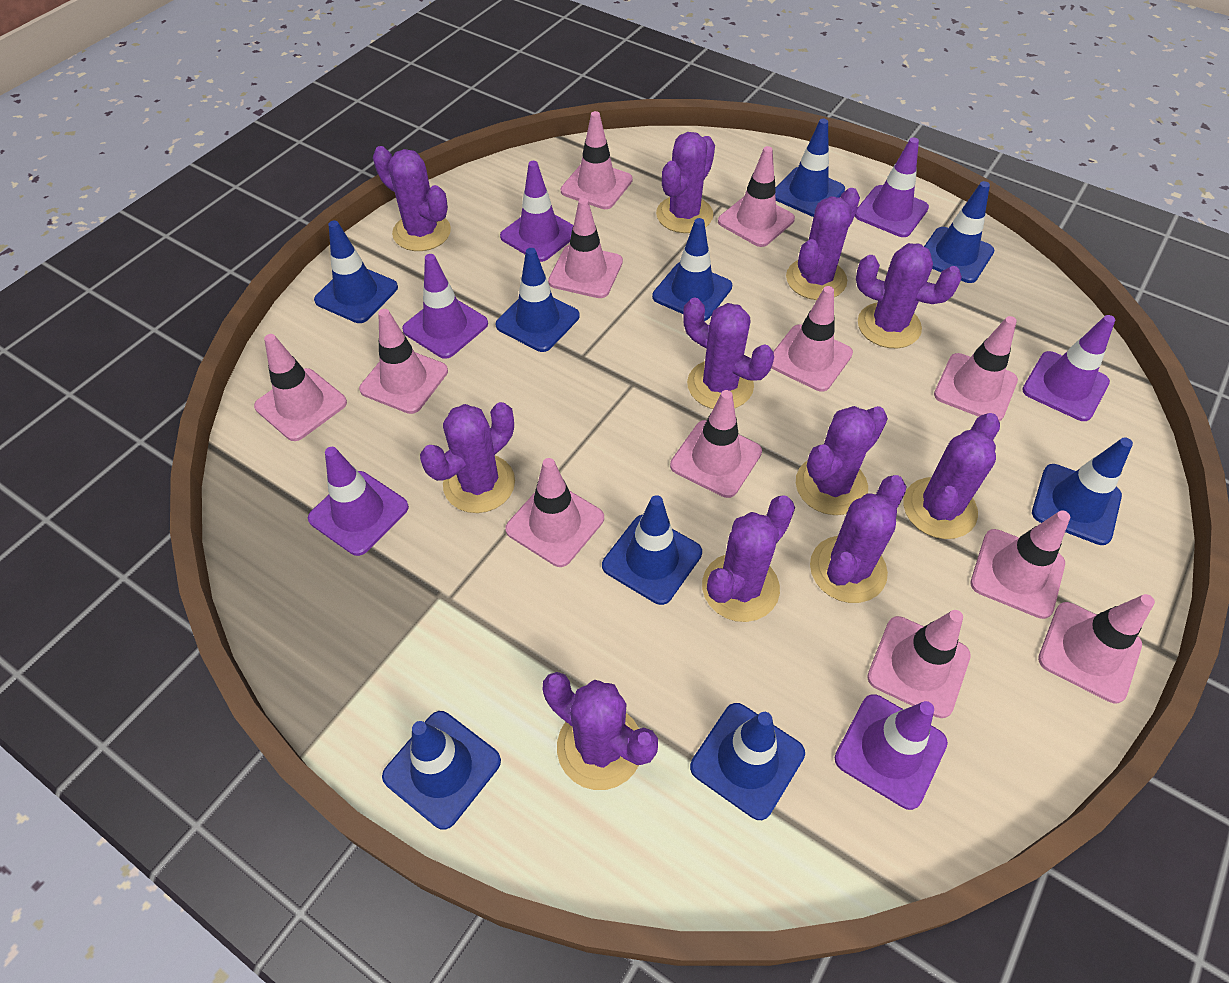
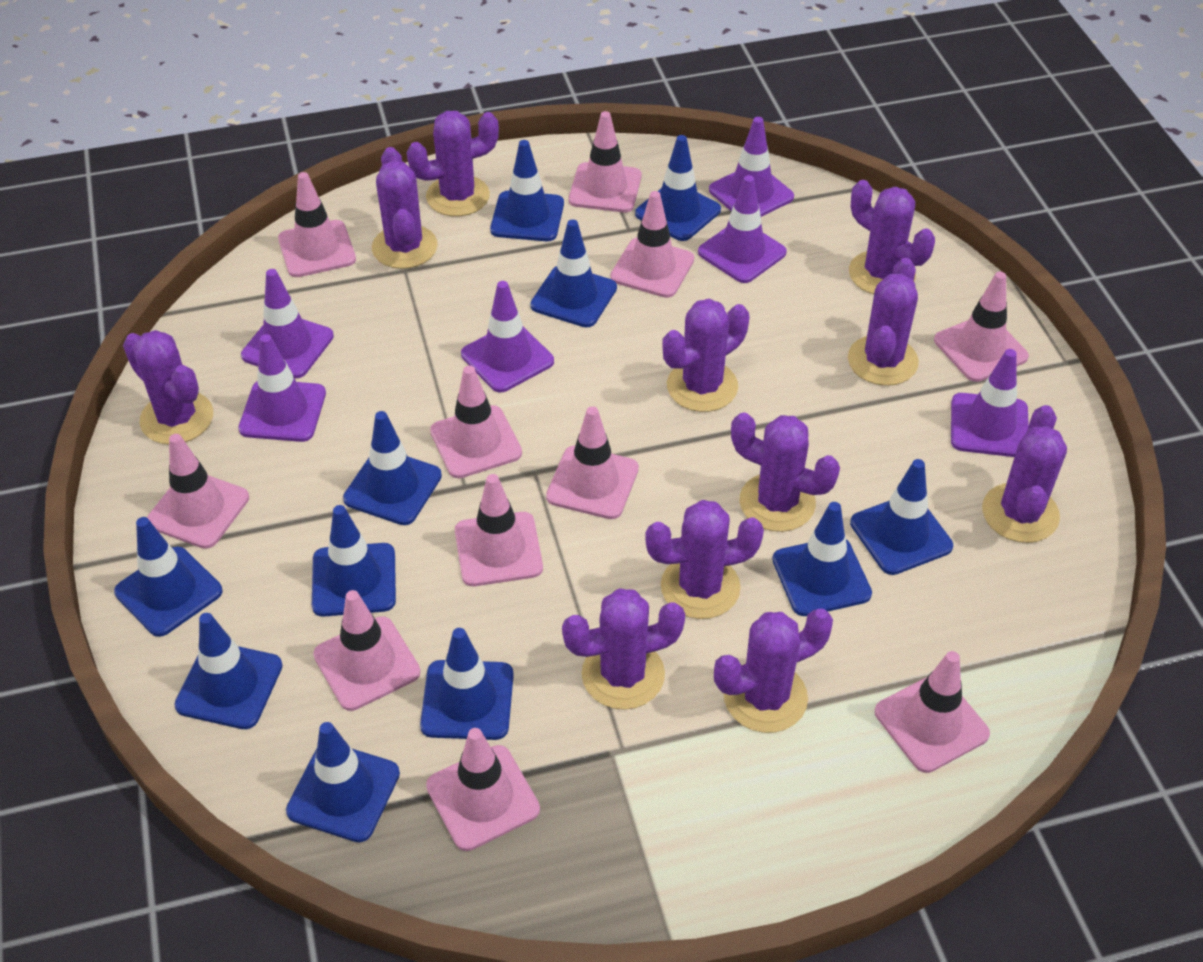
blue traffic cone: [314,221,398,323] [382,711,501,830] [496,248,580,352] [602,495,702,605] [652,218,732,321] [690,703,805,820] [775,119,845,217] [924,181,994,283] [1032,437,1133,545] = 9 -> [114,517,222,637] [174,613,283,729] [286,722,400,842] [312,505,396,617] [343,411,442,525] [420,628,514,740] [490,140,564,241] [530,220,617,327] [635,135,721,241] [772,502,872,616] [850,459,953,575] = 11
pink traffic cone: [254,334,347,441] [359,309,448,414] [505,458,604,567] [548,198,623,298] [561,111,633,209] [670,390,762,498] [718,146,795,247] [771,286,853,391] [867,610,971,718] [934,316,1018,421] [970,511,1070,619] [1038,594,1155,703] = 12 -> [147,434,249,549] [278,172,356,277] [313,590,421,711] [426,728,540,851] [430,366,522,478] [455,474,543,586] [546,406,639,519] [569,111,642,212] [611,191,694,298] [875,651,990,773] [934,271,1029,382] = 11

